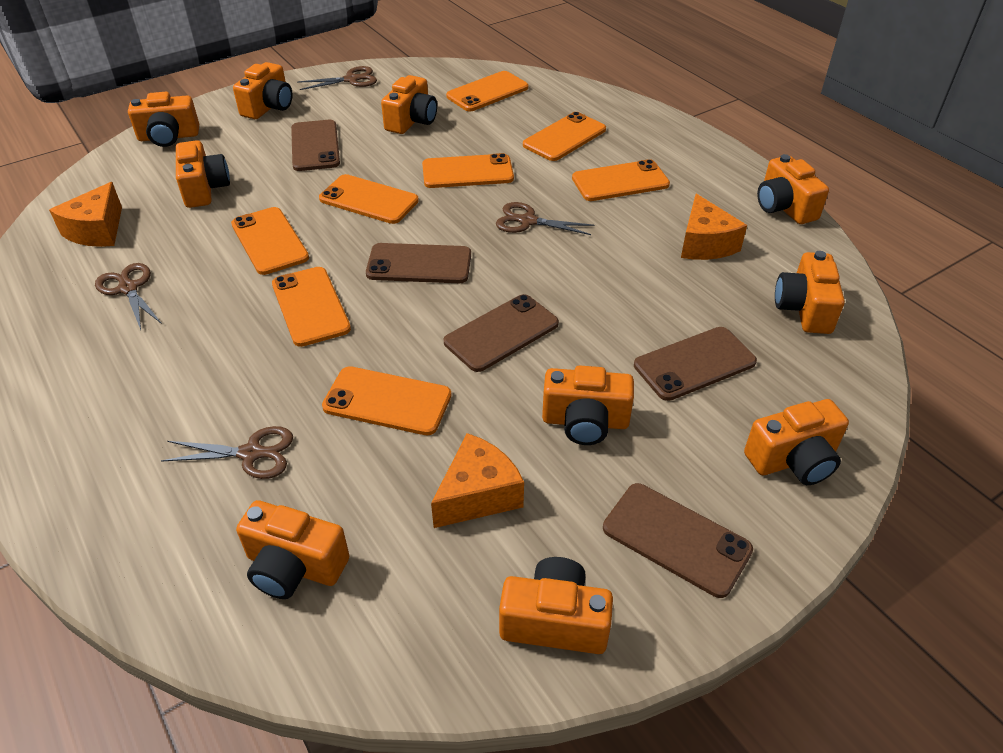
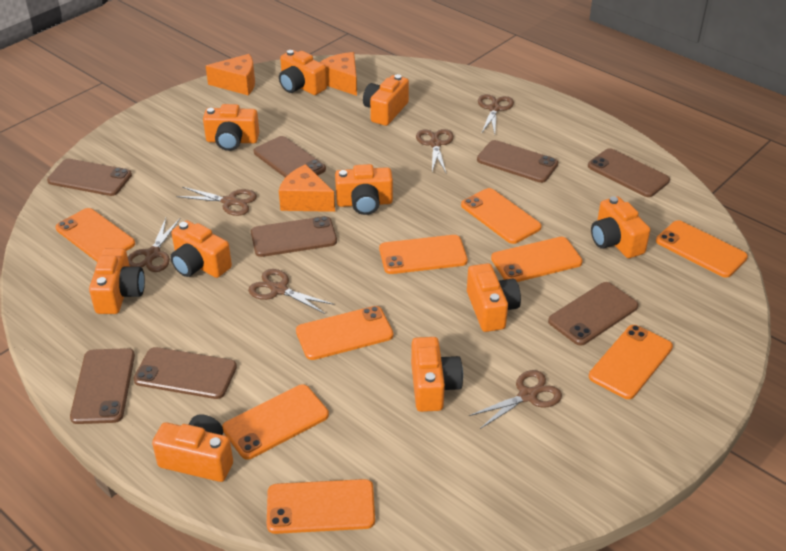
brown phone: [291,120,340,171] [366,243,471,283] [444,294,559,372] [603,483,753,598] [634,327,757,401] = 5 -> [47,159,132,196] [70,348,135,424] [133,347,237,399] [251,216,337,257] [254,136,326,178] [477,140,558,183] [548,282,639,346] [588,148,670,197] = 8
brown scissors: [95,263,162,330] [161,426,293,479] [297,66,377,90] [496,202,594,235] = 4 -> [128,218,180,272] [176,187,257,216] [248,269,334,314] [416,129,454,173] [469,370,562,429] [478,94,514,134] = 6
orange phone: [231,207,309,275] [272,267,351,347] [319,174,419,224] [322,366,451,435] [422,153,514,188] [446,71,528,111] [523,112,606,161] [572,159,670,201] = 8 -> [56,208,135,262] [222,384,329,460] [267,479,375,534] [296,306,393,360] [379,235,468,274] [461,188,542,244] [491,237,583,282] [589,325,673,399] [656,220,748,278] = 9

